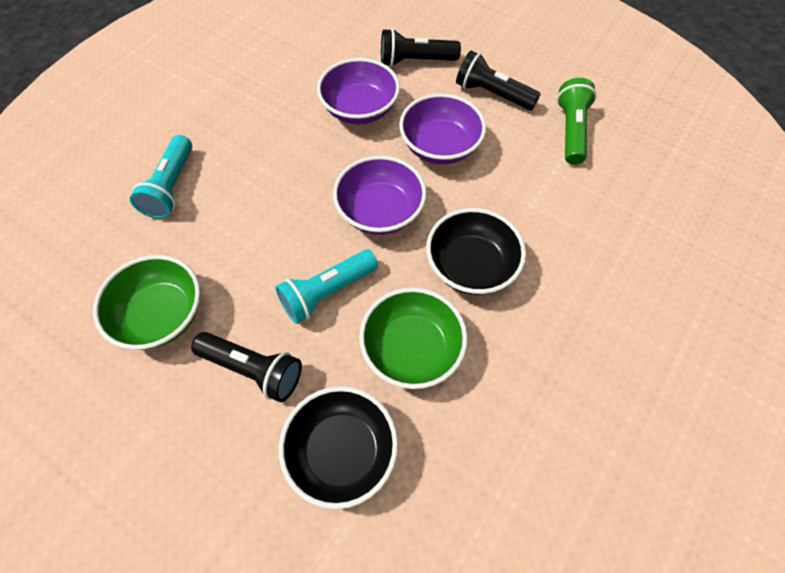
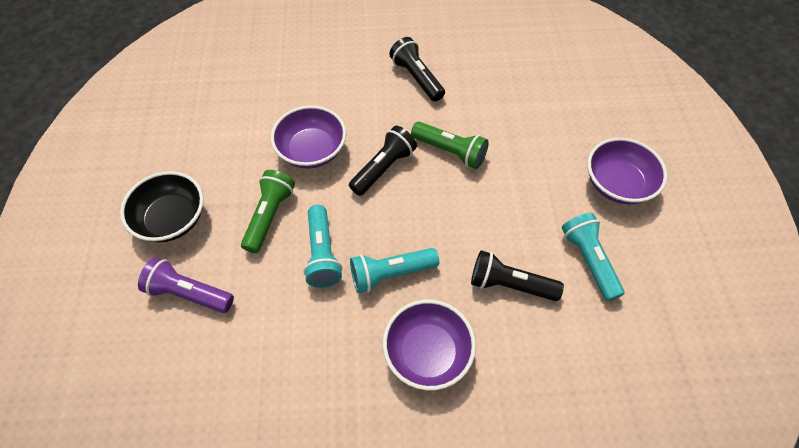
black bowl: [279,386,398,509] [426,208,526,295] = 2 -> [120,171,204,242] = 1
green bowl: [93,255,200,350] [359,287,468,389] = 2 -> none = 0
green flashlight: [557,78,596,165] = 1 -> [241,170,295,253] [411,122,489,169] = 2
purple flashlight: none = 0 -> [138,257,234,313] = 1
turquoise flashlight: [130,135,192,219] [275,250,378,324] = 2 -> [303,205,342,288] [350,248,439,293] [562,213,625,301] = 3

